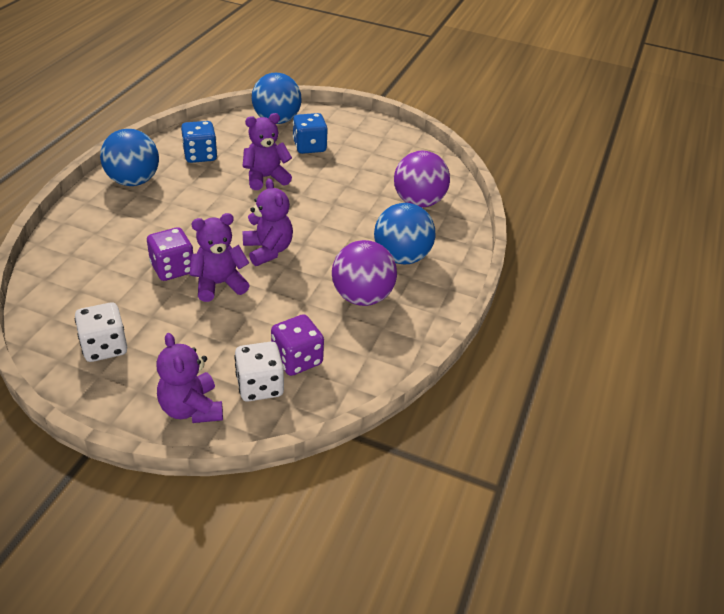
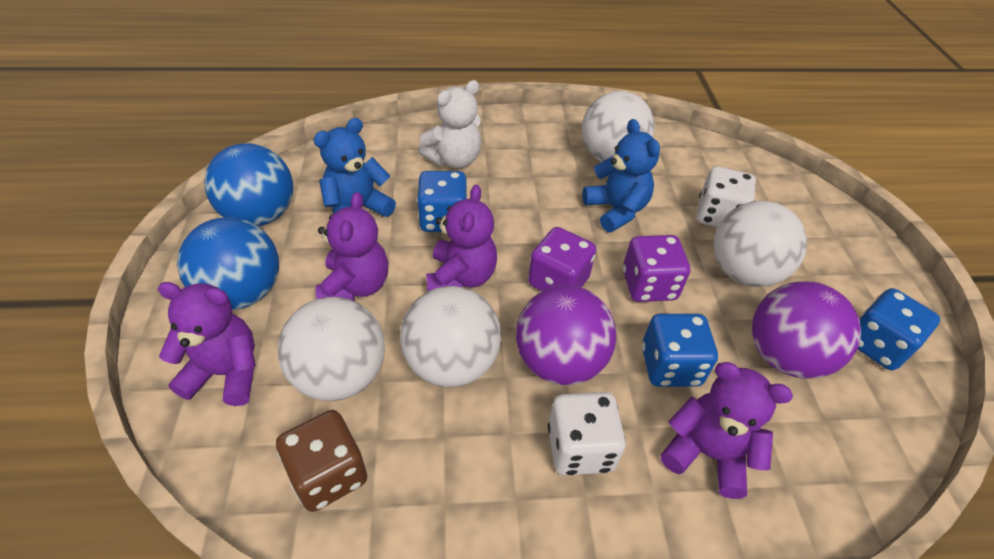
blue ball: [100,129,159,186] [252,73,302,124] [374,203,435,264] = 3 -> [177,217,279,310] [204,143,293,226] = 2
blue dice: [181,121,217,163] [293,113,328,154] = 2 -> [417,171,467,232] [642,314,718,387] [858,288,940,370] = 3
blue teddy bear: none = 0 -> [313,118,396,217] [582,119,660,232] = 2
brown dice: none = 0 -> [276,410,367,512] = 1
white ball: none = 0 -> [278,297,385,401] [400,286,501,387] [582,91,655,162] [713,201,807,287] = 4
white teddy bear: none = 0 -> [418,80,482,168] = 1

